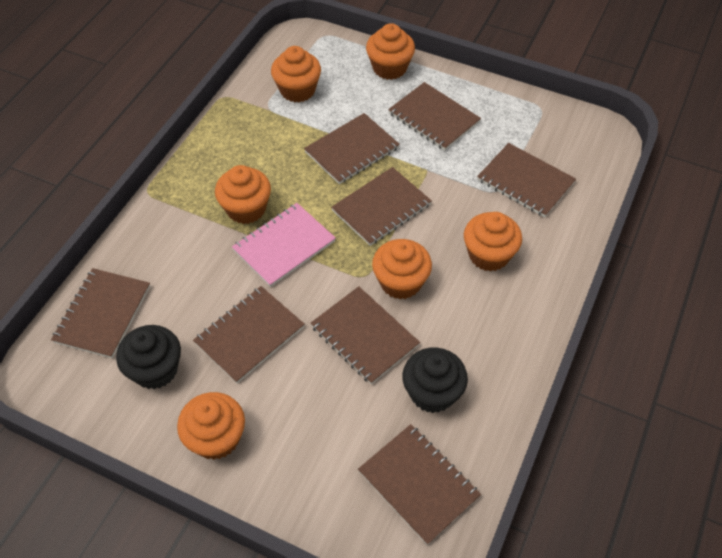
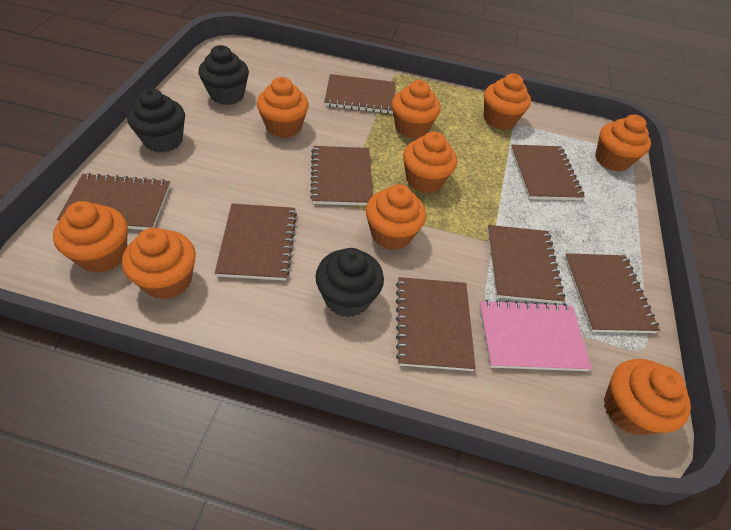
black cupcake: [116,325,181,389] [402,348,468,413] = 2 -> [127,88,185,153] [198,45,249,105] [315,248,384,317] = 3
orange cupcake: [177,392,245,460] [215,165,271,224] [271,46,321,102] [366,23,415,80] [372,239,432,299] [464,212,522,272] = 6 -> [53,201,127,273] [122,228,196,299] [257,77,309,138] [366,184,426,250] [392,80,441,139] [403,131,457,193] [484,73,531,130] [595,114,651,172] [604,359,691,435] = 9

